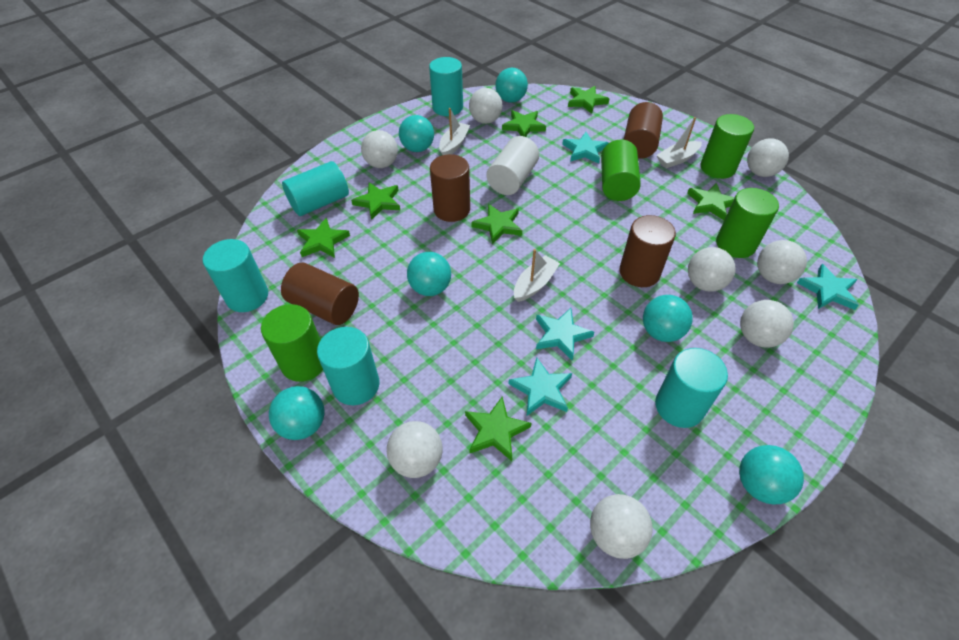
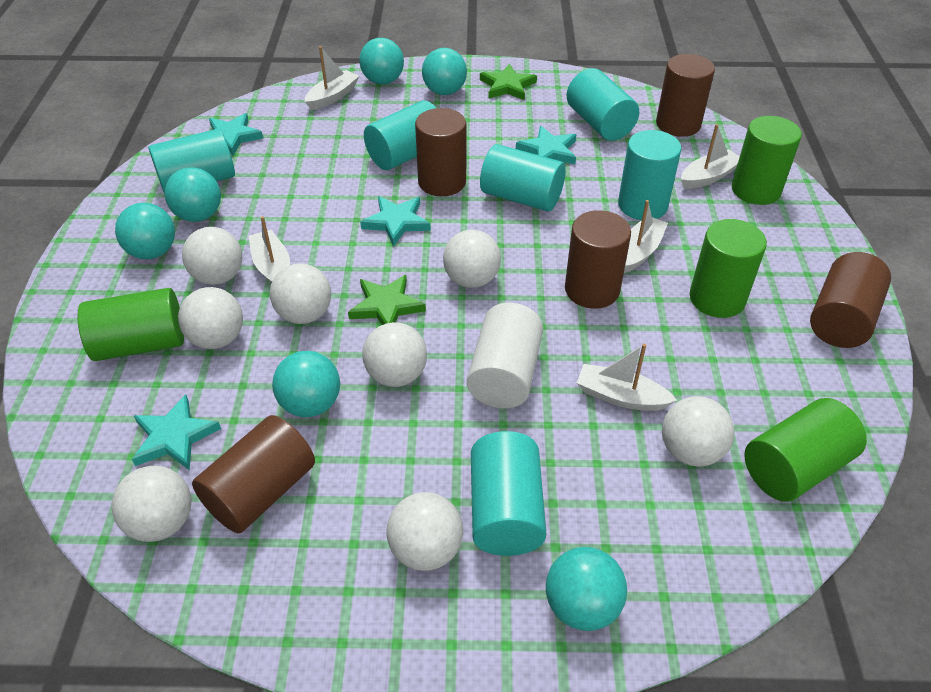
brown cylinder: [281,263,359,325] [430,154,470,222] [620,215,676,287] [624,102,663,159] = 4 -> [192,415,315,533] [415,108,466,196] [565,210,631,309] [656,54,715,137] [810,252,891,348] = 5
green star: [297,217,350,258] [351,183,400,220] [465,397,532,461] [471,204,522,244] [502,110,546,137] [568,86,609,114] [687,183,735,220] = 7 -> [348,275,426,325] [480,64,537,100] = 2
turquoise cylinder: [203,239,268,312] [282,161,349,216] [317,327,379,405] [429,57,463,116] [655,348,728,428] = 5 -> [149,129,235,194] [364,101,436,170] [471,431,546,556] [480,144,566,212] [567,68,639,141] [618,130,681,220] = 6
white boat: [439,108,470,155] [514,249,560,302] [657,117,702,168] = 3 -> [249,216,290,284] [305,46,359,110] [577,343,677,411] [624,200,668,273] [681,124,740,189] = 5

